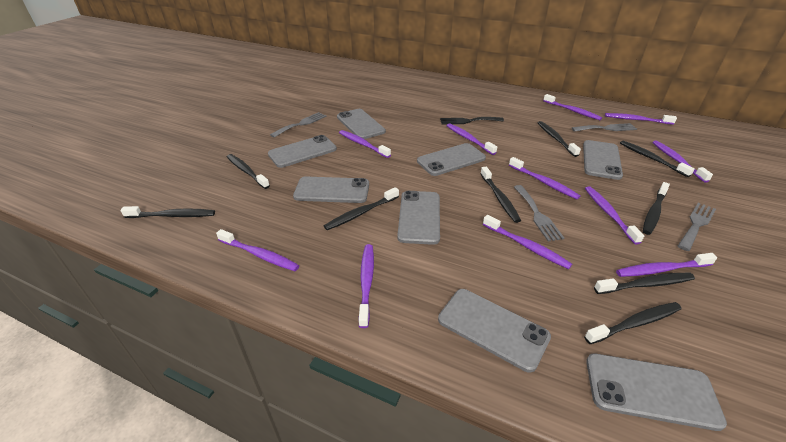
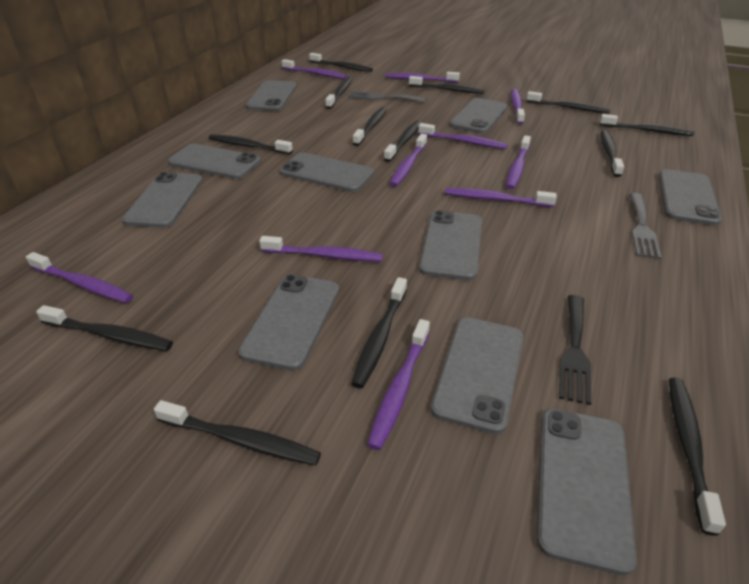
black toothbrush: [121,206,215,218] [227,154,270,189] [324,187,399,230] [480,167,521,223] [538,121,581,157] [584,302,681,344] [594,273,695,294] [620,141,695,177] [643,182,670,235] = 9 -> [36,305,173,351] [154,400,321,465] [209,134,293,154] [309,53,373,72] [325,77,352,109] [351,277,407,388] [353,107,387,146] [384,120,422,162] [409,76,485,94] [526,91,611,114] [600,114,694,136] [601,130,624,177] [669,377,726,536] = 13
grey fork: [270,112,326,138] [514,185,564,242] [572,123,637,132] [678,203,716,251] = 4 -> [348,91,426,102] [629,193,662,259] = 2
grey phone: [268,135,337,168] [293,177,369,203] [337,109,386,139] [397,191,440,245] [417,143,486,176] [438,289,551,373] [583,140,623,180] [586,354,727,431] = 8 -> [122,172,203,228] [168,144,261,179] [238,274,339,371] [246,80,297,111] [280,153,374,192] [419,210,482,280] [431,317,524,434] [450,98,507,134] [537,408,637,576] [659,169,722,226] = 10
purple toothbrush: [216,229,299,271] [339,130,391,158] [358,244,374,328] [447,123,497,155] [483,215,572,269] [509,157,581,200] [543,94,602,120] [585,186,644,244] [605,113,677,125] [616,253,717,277] [652,141,713,183] = 11 -> [26,252,133,303] [259,236,383,262] [282,59,347,79] [367,319,430,450] [386,72,460,83] [390,134,427,187] [418,123,508,149] [445,188,557,207] [506,135,531,189] [511,89,525,124] = 10

